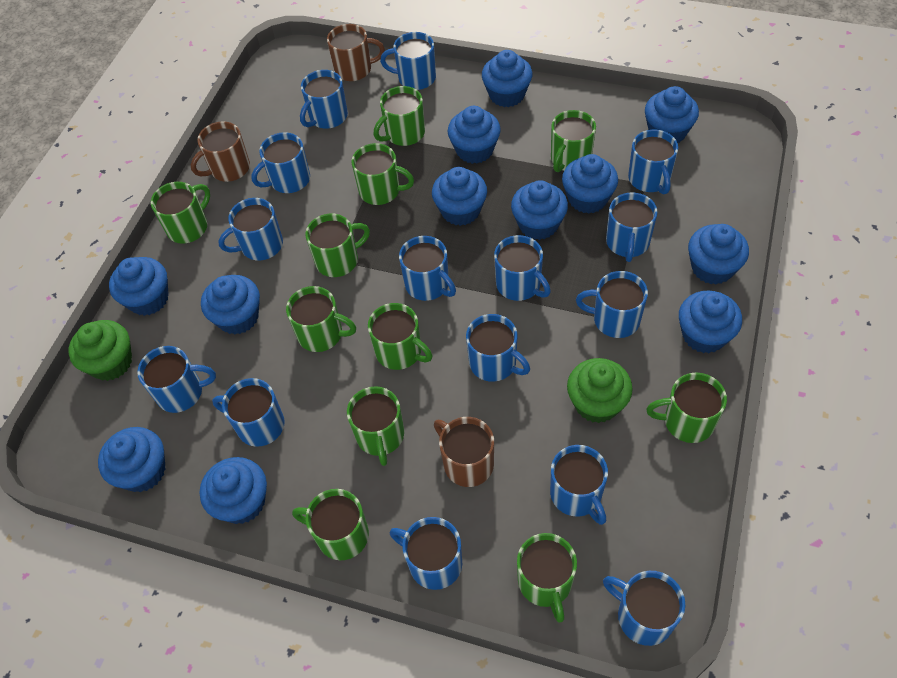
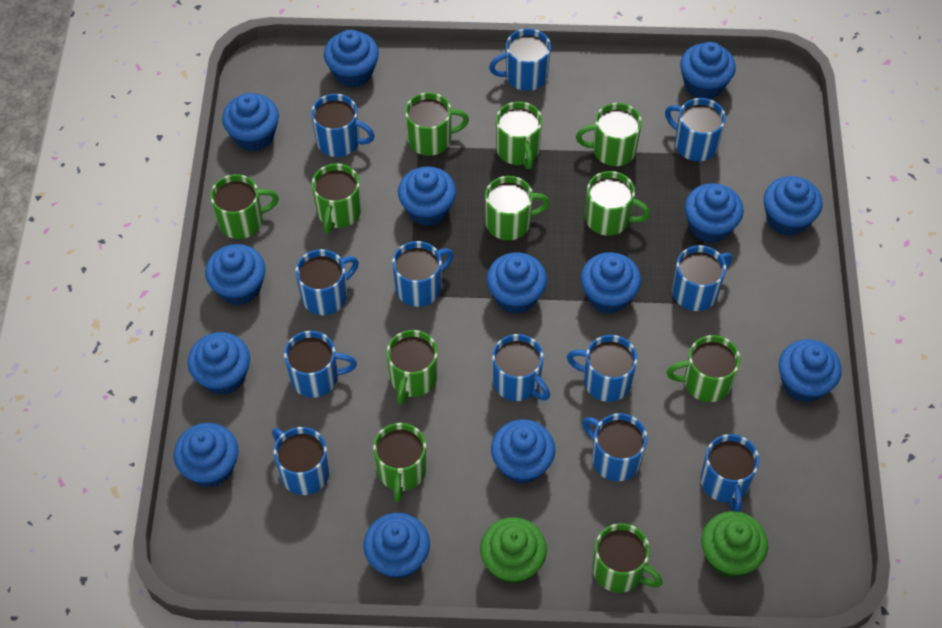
blue cupcake: [98,427,166,492] [109,257,169,316] [200,457,267,524] [201,275,260,335] [432,167,487,226] [447,106,501,164] [482,50,532,107] [511,180,568,240] [562,154,618,214] [645,86,699,143] [679,291,742,353] [688,224,749,284] = 12 -> [174,423,238,487] [188,332,250,395] [205,244,266,305] [222,93,279,151] [324,29,379,88] [363,513,430,579] [398,166,456,226] [487,253,547,314] [491,419,555,484] [581,252,641,314] [680,42,736,99] [685,183,744,243] [764,176,822,236] [779,339,842,403] = 14
blue mug: [137,346,216,413] [212,378,285,447] [218,198,283,261] [251,132,310,193] [300,70,348,129] [380,32,436,90] [390,517,462,590] [399,236,456,301] [466,314,530,382] [494,235,551,301] [550,445,608,525] [576,271,648,338] [603,571,685,646] [606,193,658,262] [628,130,678,195] = 15 -> [272,427,330,495] [284,331,357,398] [295,249,359,315] [311,94,375,157] [392,241,454,307] [489,28,551,91] [492,334,550,401] [567,335,637,402] [582,413,647,481] [665,98,726,161] [672,245,732,311] [700,434,759,512] = 12
brown mug: [191,121,250,182] [327,24,385,81] [434,417,494,487] = 3 -> none = 0

